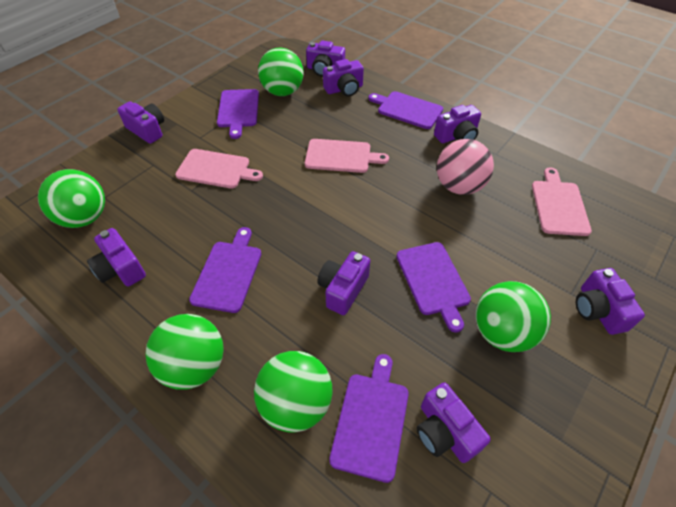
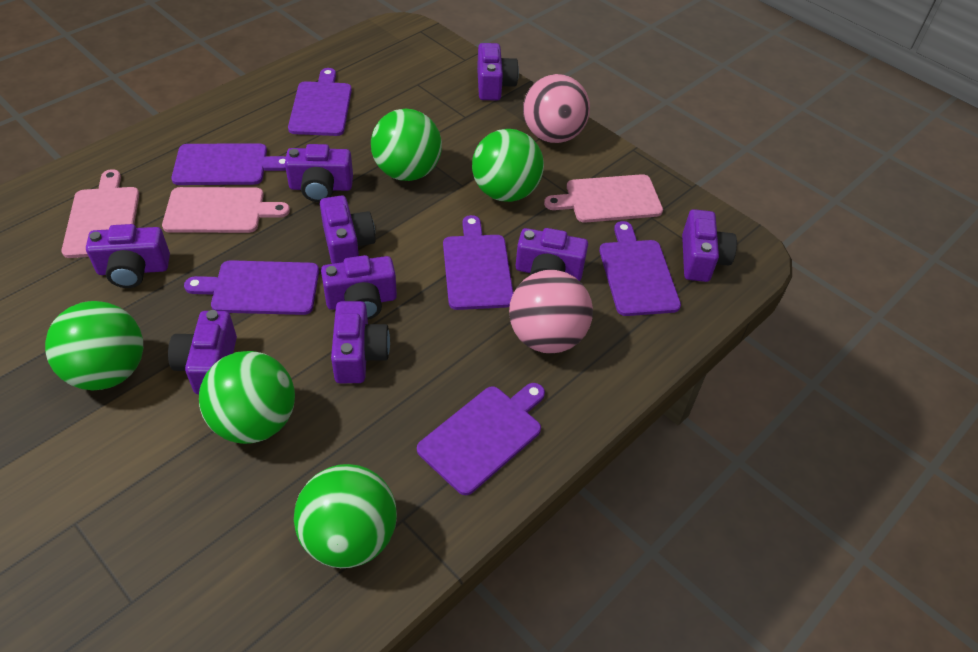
pink ball: [437,139,494,195] = 1 -> [509,270,593,353] [523,74,590,143] = 2
purple camera: [87,228,146,287] [117,101,164,144] [306,40,345,77] [317,251,370,315] [323,59,364,97] [417,382,491,463] [434,105,481,143] [576,268,645,335] = 8 -> [86,224,170,288] [168,310,237,394] [285,144,353,202] [320,196,376,264] [321,255,397,320] [331,301,390,383] [477,43,519,100] [515,228,588,281] [682,209,737,282] = 9
purple cutting board: [189,227,261,313] [217,89,259,139] [329,354,409,483] [368,91,443,129] [396,242,471,333] = 5 -> [171,143,286,185] [184,260,319,315] [288,68,352,136] [417,383,545,495] [443,215,513,310] [599,221,681,316] = 6

